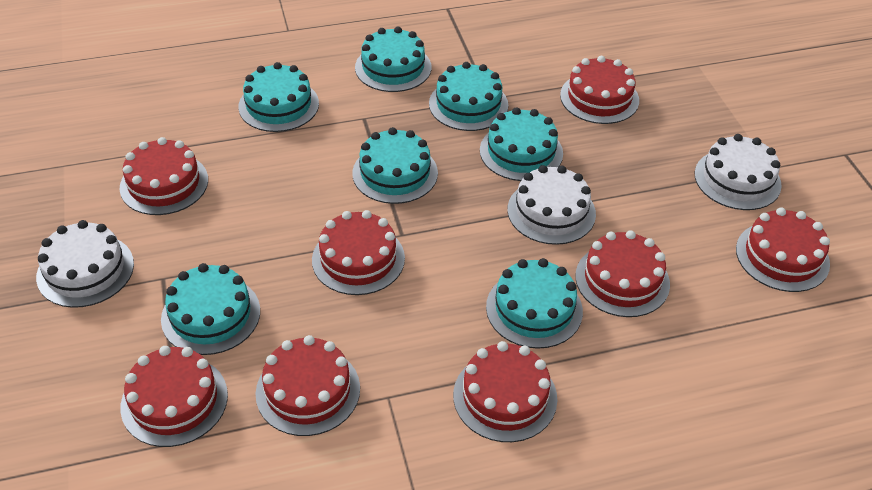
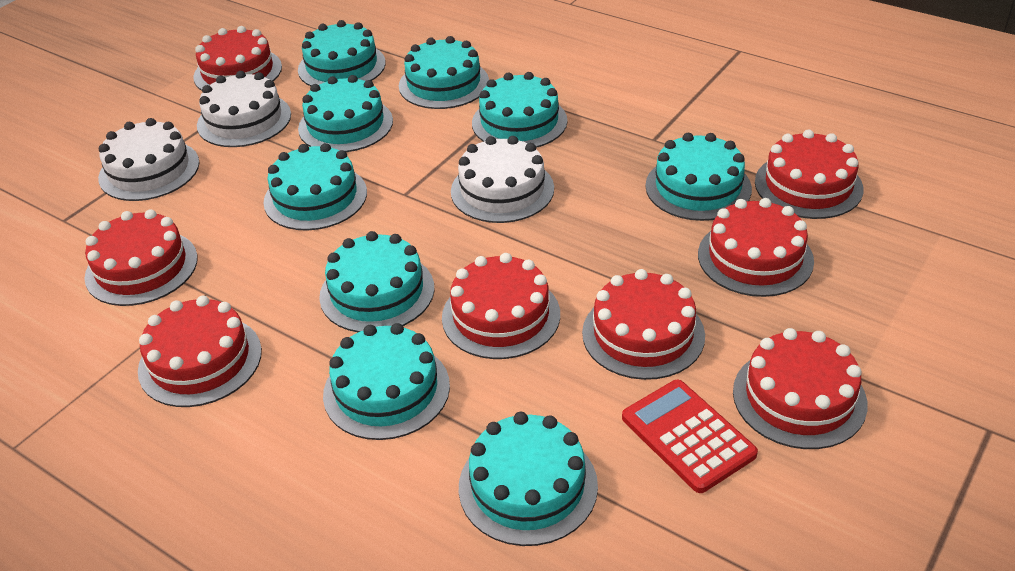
red calculator: none = 0 -> [622,380,758,493] = 1
turquoise cake: [161,263,260,355] [238,62,319,132] [352,127,438,204] [355,27,431,92] [429,62,508,131] [480,107,563,181] [486,258,583,349] = 7 -> [263,143,367,231] [298,20,386,86] [298,75,393,152] [319,231,434,332] [323,323,450,440] [399,36,489,109] [459,412,598,546] [472,72,567,148] [645,133,752,221] = 9

